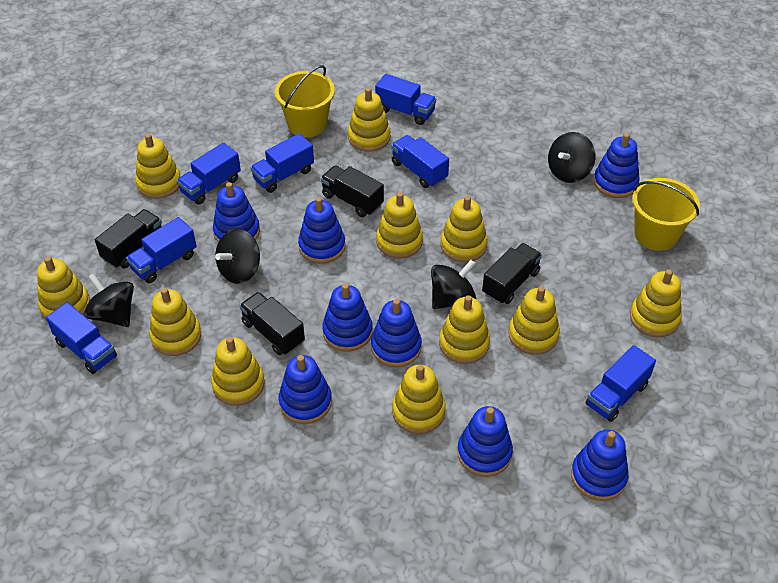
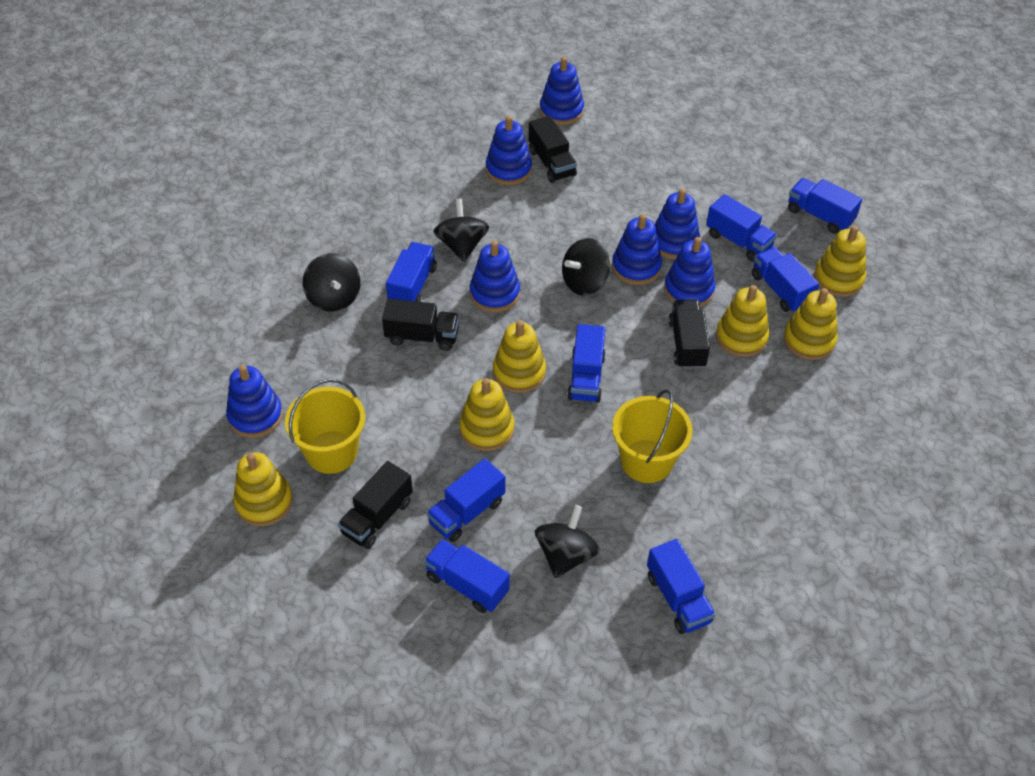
blue stacking toy: [213,182,260,242] [279,355,332,424] [298,197,346,264] [322,283,373,352] [371,299,422,367] [457,406,513,477] [571,430,629,501] [594,133,640,198] = 8 -> [226,365,283,438] [470,241,520,312] [486,116,532,185] [540,57,584,125] [612,214,662,285] [655,189,700,259] [664,237,716,307] = 7
blue truck: [46,302,117,374] [126,217,197,283] [177,143,241,205] [250,133,314,193] [375,74,436,125] [391,135,449,188] [586,345,656,422] = 7 -> [386,242,437,302] [424,539,510,613] [426,459,506,542] [567,324,606,403] [647,539,716,634] [706,194,777,262] [752,247,819,313] [788,178,862,234] = 8
yellow stacking toy: [37,256,90,319] [135,134,181,199] [149,288,201,356] [211,337,265,406] [348,88,391,152] [376,192,423,259] [392,365,446,434] [439,295,490,364] [440,196,488,262] [508,286,560,355] [630,269,682,337] = 11 -> [233,452,293,526] [459,378,514,451] [493,320,546,393] [716,285,769,357] [783,288,837,360] [814,226,866,297] = 6

